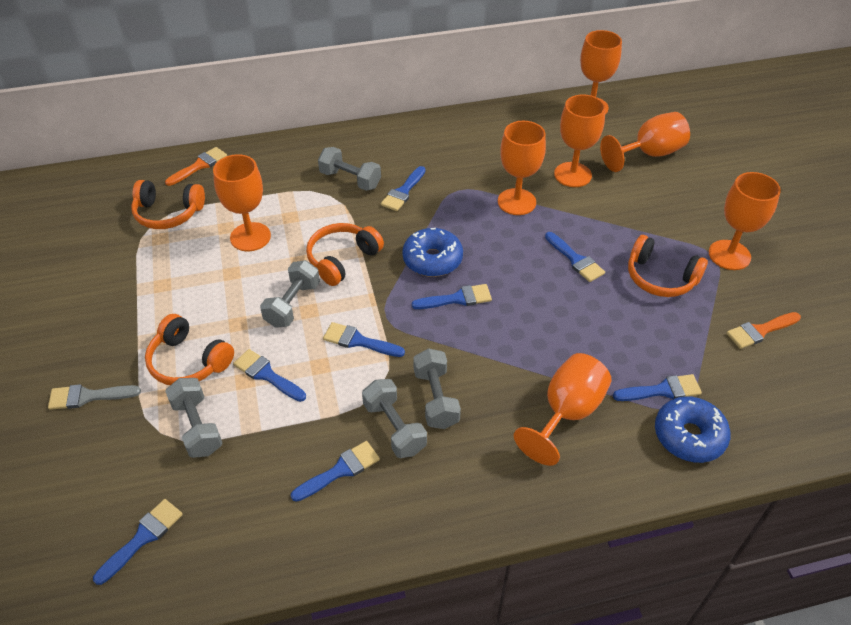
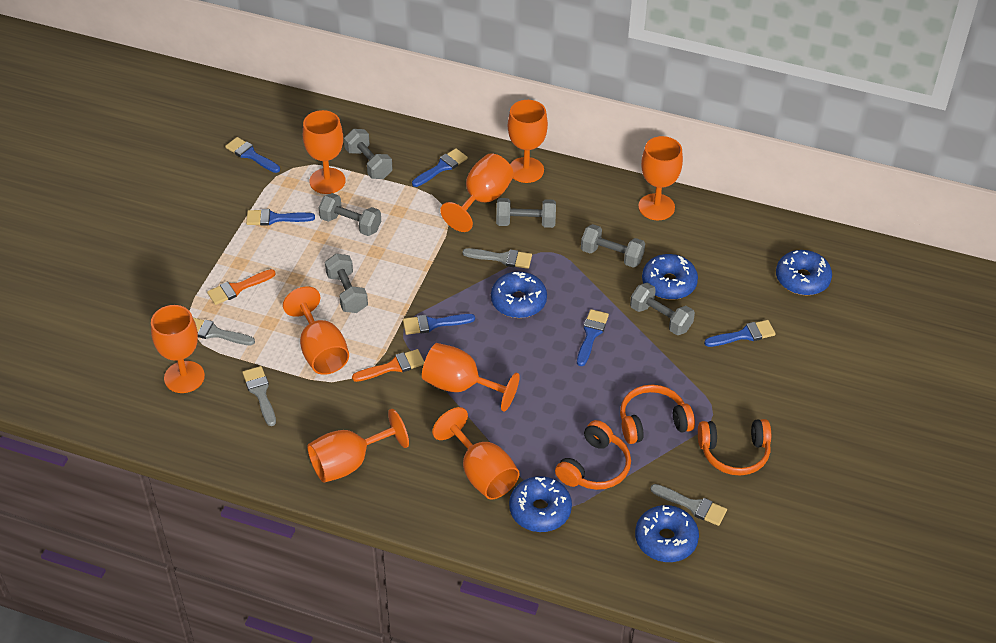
blue brush: [93,499,183,585] [233,349,306,402] [291,441,380,502] [323,322,405,357] [381,166,425,211] [412,284,492,309] [545,232,605,282] [613,374,702,401] = 8 -> [225,137,280,173] [246,209,315,226] [403,314,475,335] [412,148,468,187] [577,309,609,366] [704,320,776,347] = 6
blue donut: [402,228,463,277] [655,396,731,463] = 2 -> [491,272,547,318] [509,476,572,532] [635,505,699,562] [642,254,698,300] [776,250,832,295] = 5
grey brush: [48,384,141,410] = 1 -> [193,318,255,345] [242,366,276,426] [463,248,532,269] [650,484,727,526] = 4
grey dumbbell: [165,378,223,458] [260,260,320,328] [318,147,381,191] [362,379,427,458] [413,348,461,429] = 5 -> [319,193,381,236] [325,254,368,313] [344,129,392,179] [496,198,556,228] [581,224,645,268] [630,283,695,335] = 6
orange goblet: [213,154,271,251] [498,121,546,215] [514,353,612,466] [554,94,605,187] [580,30,622,114] [600,112,690,172] [709,172,781,270] = 7 -> [151,305,205,393] [283,286,349,375] [303,110,346,194] [307,409,409,483] [422,343,520,412] [432,407,519,499] [440,153,514,232] [508,100,548,183] [638,136,683,220] = 9
orange headphones: [131,180,205,229] [145,314,234,385] [306,223,384,286] [628,235,708,297] = 4 -> [555,420,631,490] [620,385,695,444] [698,419,771,476] = 3

